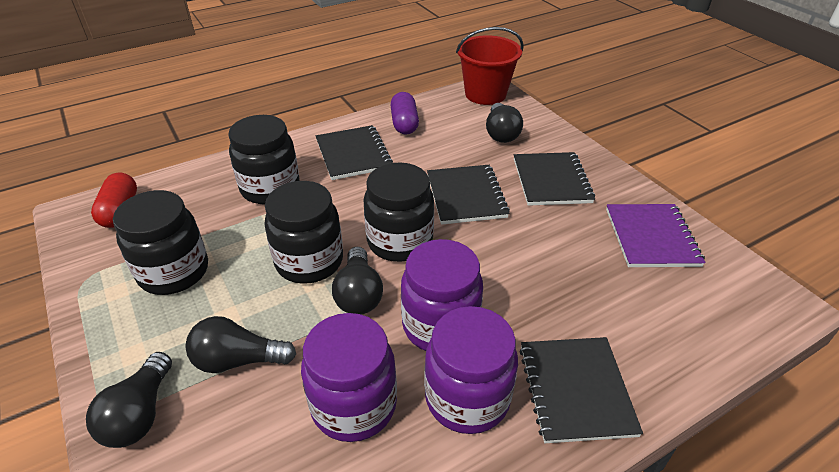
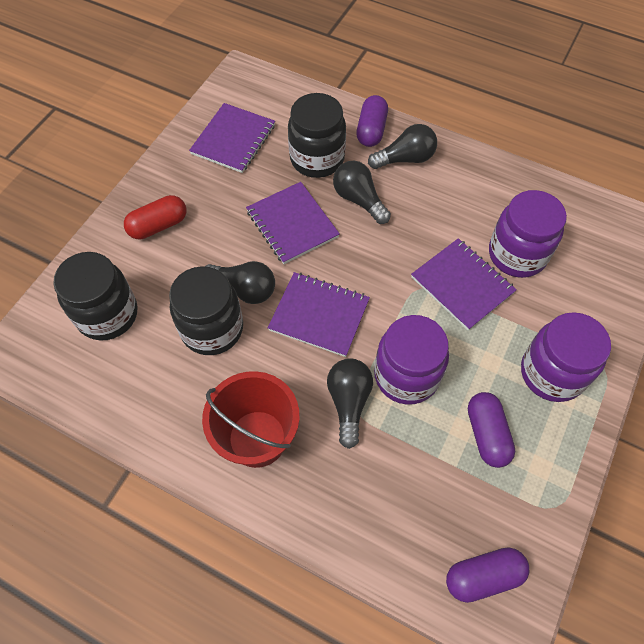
black jar: [113,190,208,295] [228,115,299,204] [264,181,343,284] [364,162,434,262] = 4 -> [53,252,138,341] [169,266,243,355] [288,93,346,178] = 3
black notebook: [316,125,393,180] [427,165,510,225] [514,152,595,206] [519,337,643,443] = 4 -> none = 0
purple capsule: [390,92,419,135] = 1 -> [356,95,388,147] [446,548,529,603] [468,392,515,468] = 3
purple notebook: [606,204,705,267] = 1 -> [189,103,275,173] [246,182,340,264] [268,272,370,357] [411,238,517,331] = 4

